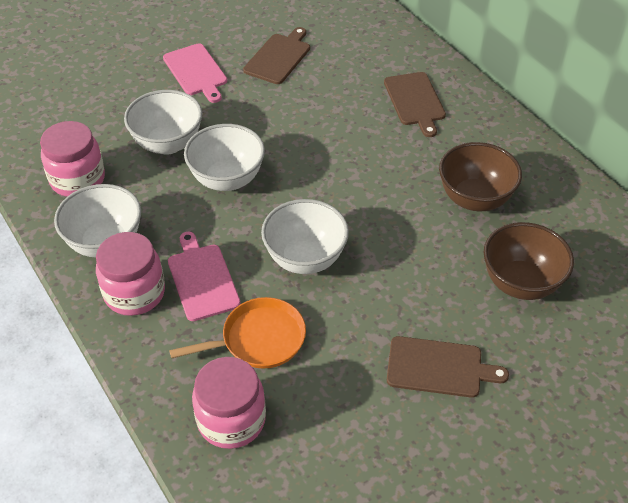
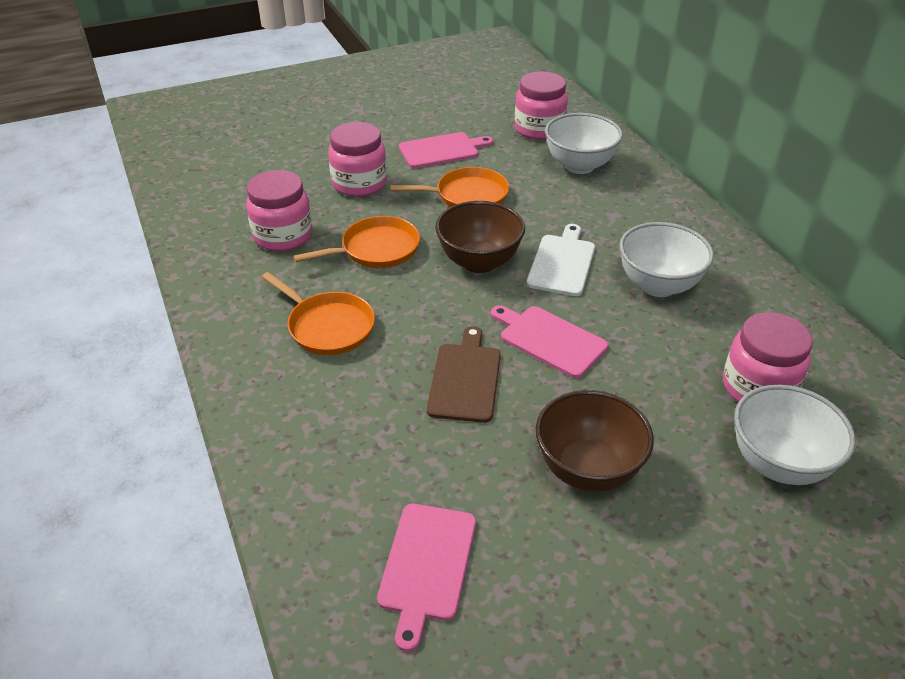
brown cutting board: [243,27,310,84] [384,72,446,137] [387,336,509,398] = 3 -> [427,326,501,423] = 1
orange pan: [169,297,306,369] = 1 -> [262,272,375,355] [293,216,420,268] [390,167,509,207] = 3
pink cutting board: [163,43,227,103] [168,232,241,321] = 2 -> [377,504,476,652] [399,132,493,168] [491,305,608,378] = 3
pink jar: [40,121,105,197] [96,232,165,316] [192,357,266,449] = 3 -> [246,170,312,251] [328,122,387,197] [515,71,568,140] [723,312,813,402] = 4
white bowl: [54,184,141,257] [124,90,202,154] [184,124,265,191] [261,199,349,274] = 4 -> [545,113,623,174] [619,222,714,297] [734,385,856,485] = 3
white cutting board: none = 0 -> [527,224,595,296] = 1

